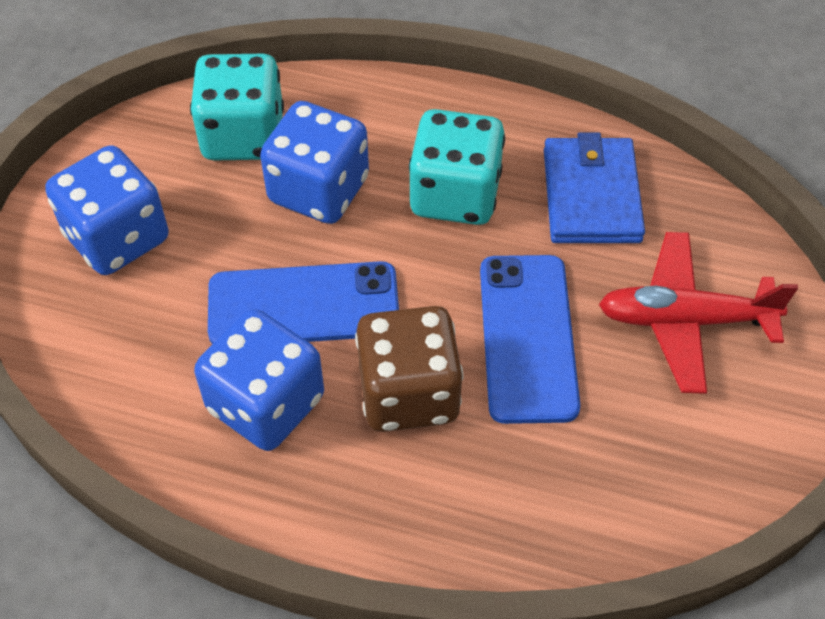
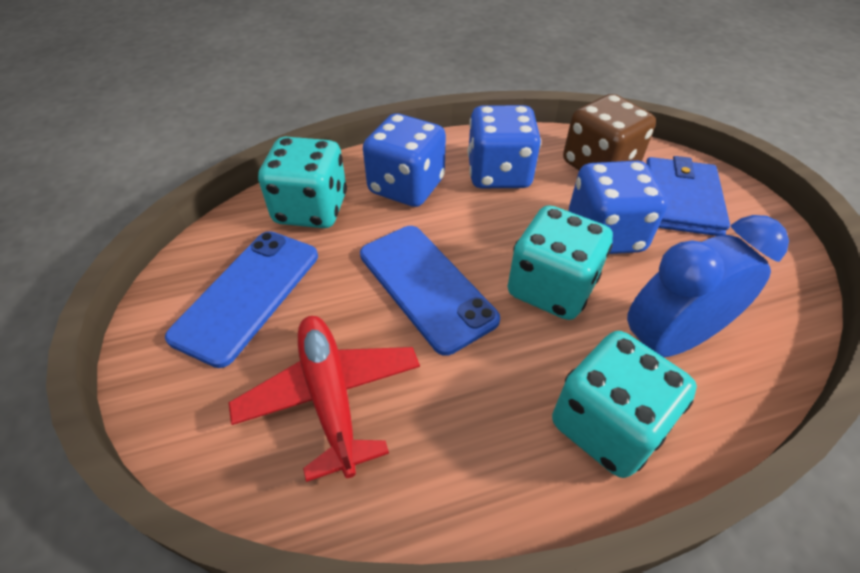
blue clock: none = 0 -> [627,215,789,357] = 1
turquoise dice: [190,54,284,160] [408,109,505,225] = 2 -> [258,136,347,228] [508,205,613,320] [552,331,697,478] = 3

